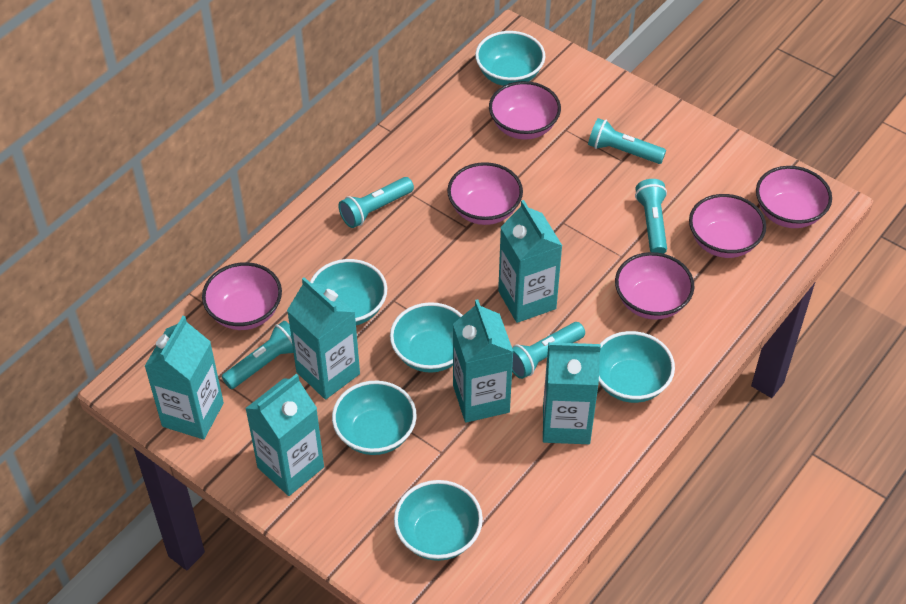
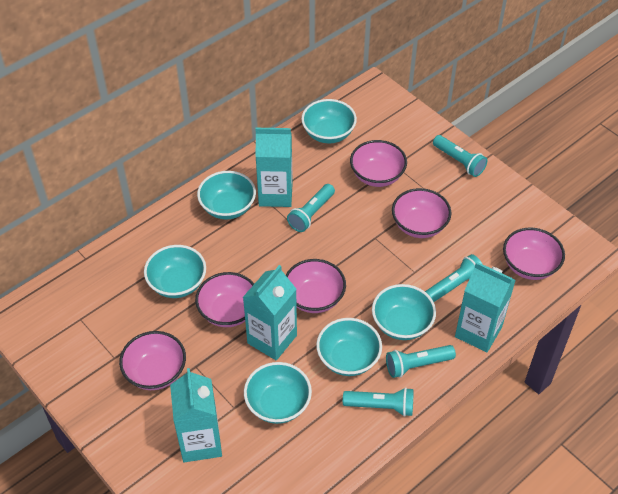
turquoise carton: [144,316,224,439] [245,374,324,496] [287,277,360,399] [453,299,513,423] [498,200,562,323] [543,342,601,444] = 6 -> [170,368,222,462] [243,265,297,360] [256,128,293,207] [455,262,516,352] = 4

